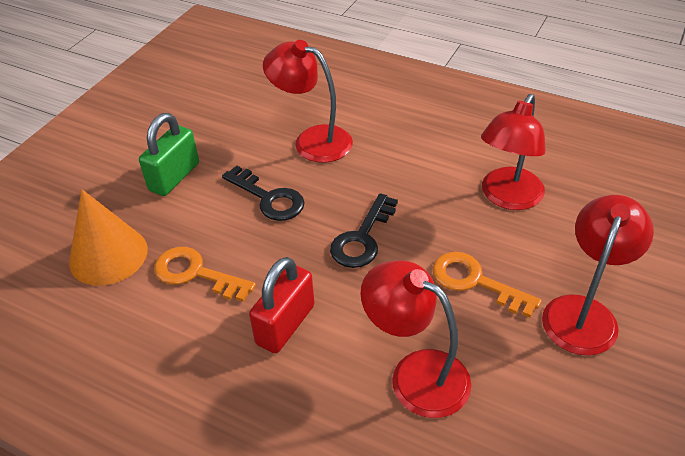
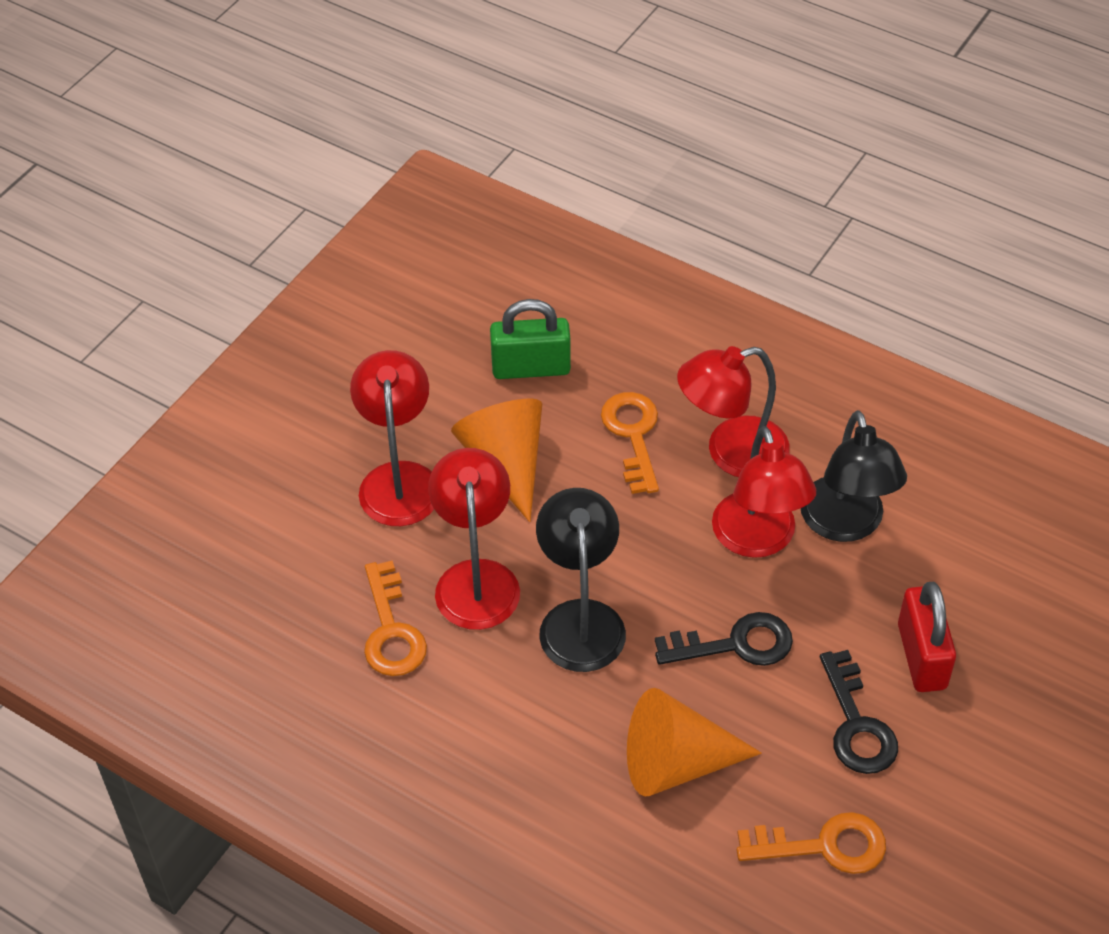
black lamp: none = 0 -> [536,488,626,672] [801,410,907,542] = 2
orange cone: [69,189,148,286] = 1 -> [451,399,542,522] [627,688,762,796] = 2
orange key: [154,247,256,302] [432,252,542,318] = 2 -> [364,560,427,676] [601,392,659,494] [737,812,886,874] = 3

